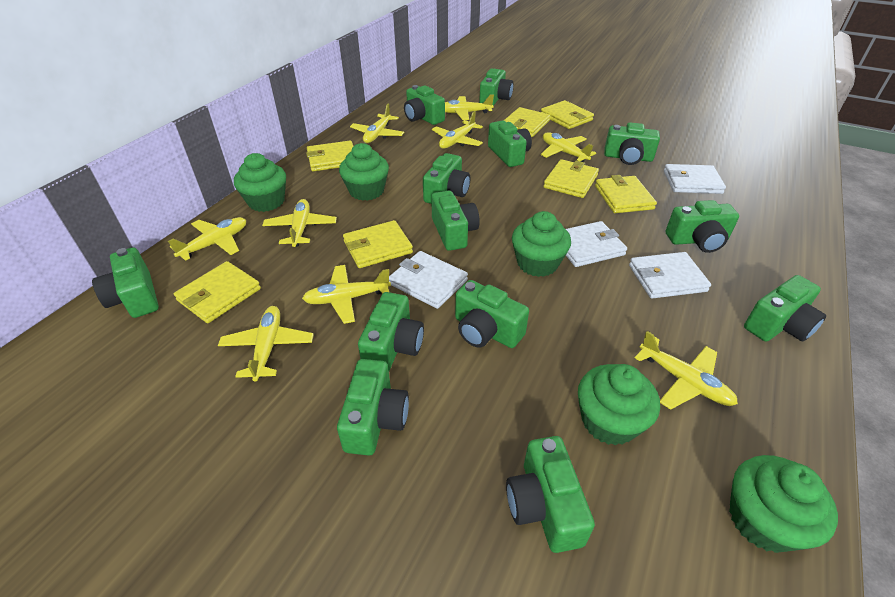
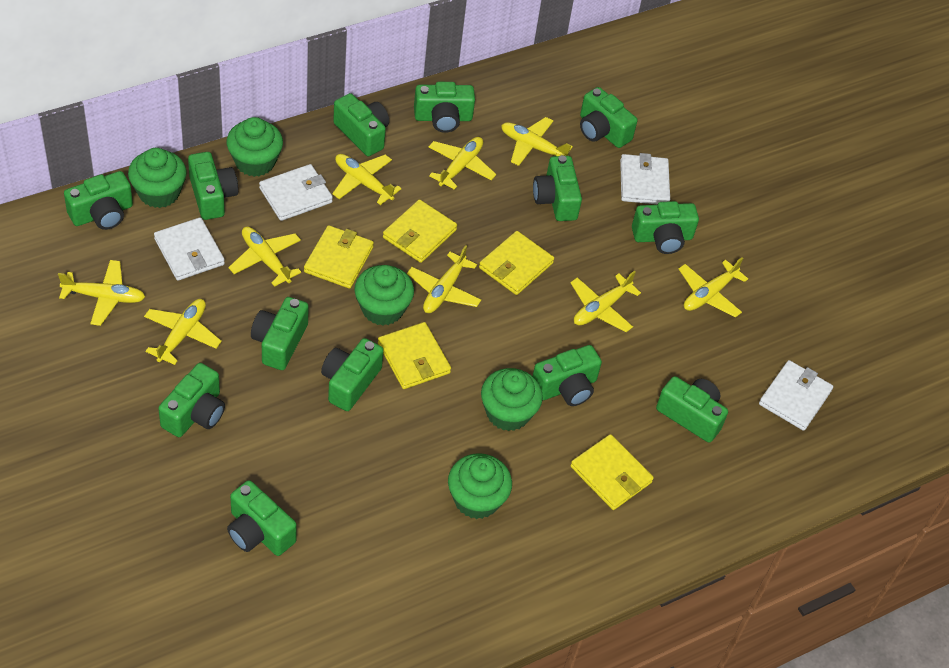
yellow wallet: [174,261,261,323] [306,141,354,171] [343,220,413,268] [503,107,550,137] [541,100,594,129] [544,159,599,198] [595,175,657,213] = 7 -> [304,225,374,289] [378,322,451,389] [383,200,457,263] [479,231,554,295] [570,434,654,510] = 5

